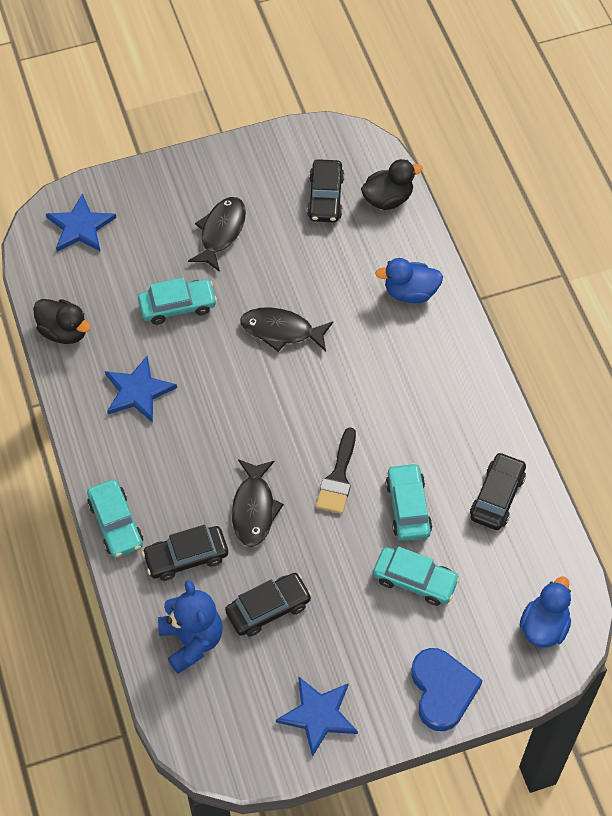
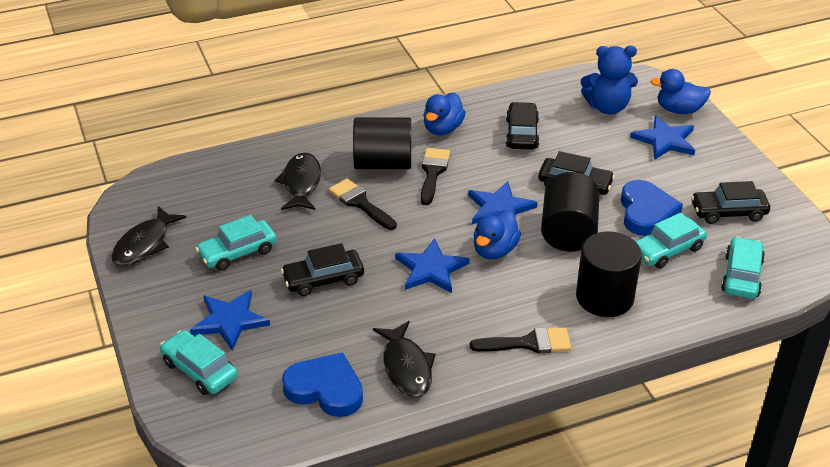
black brush: [316,427,356,514] = 1 -> [329,178,397,230] [420,148,450,205] [470,327,571,354] = 3
black cylinder: none = 0 -> [353,117,411,169] [541,172,599,252] [576,231,642,317] = 3
black duck: [33,299,91,344] [361,159,423,210] = 2 -> none = 0
blue duck: [375,258,443,303] [520,576,571,648] = 2 -> [423,92,466,135] [473,210,521,259] [650,69,711,114] = 3
blue heart: [411,648,483,731] = 1 -> [282,352,363,417] [621,180,683,236] = 2
blue star: [46,193,116,252] [105,356,177,423] [276,676,358,757] = 3 -> [190,290,270,351] [395,238,470,293] [468,181,538,224] [630,115,695,159] = 4

